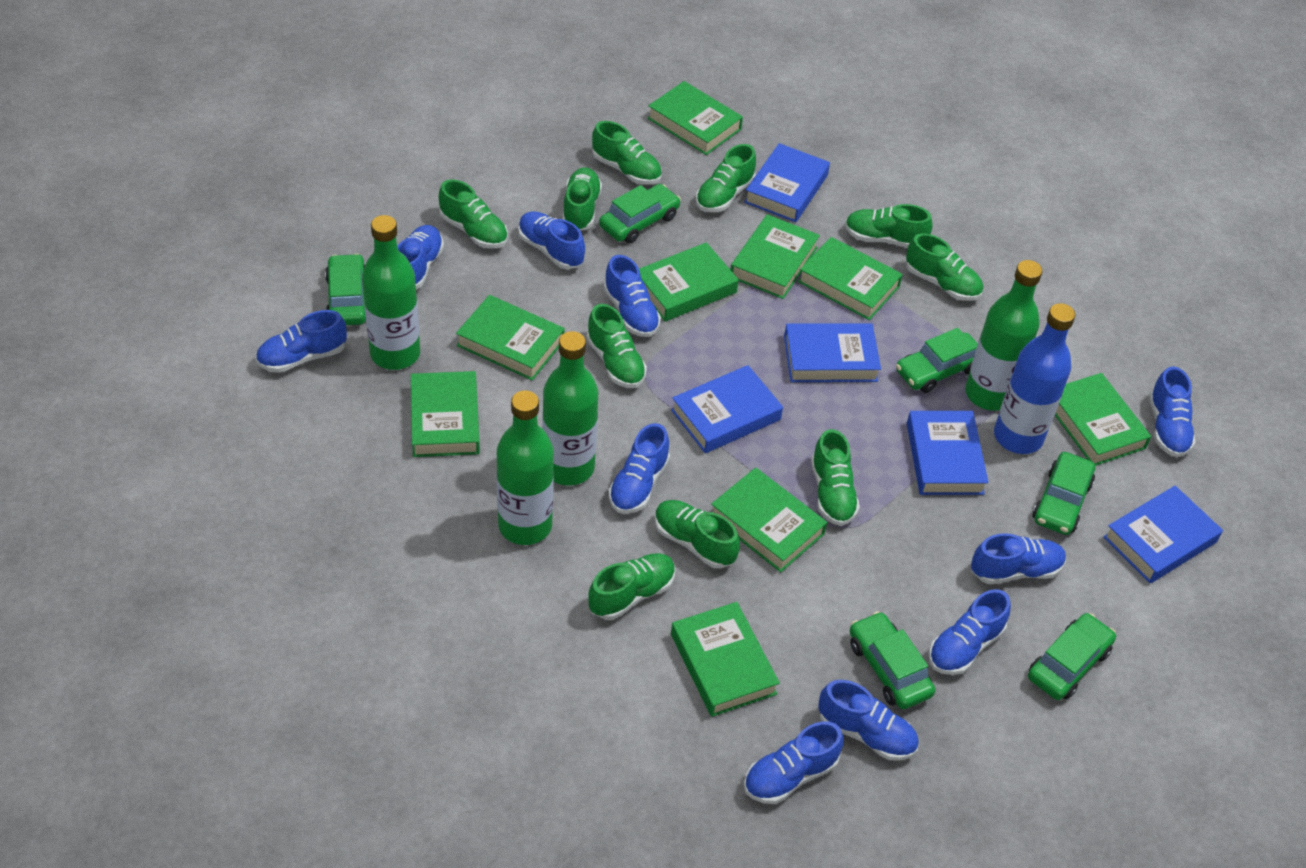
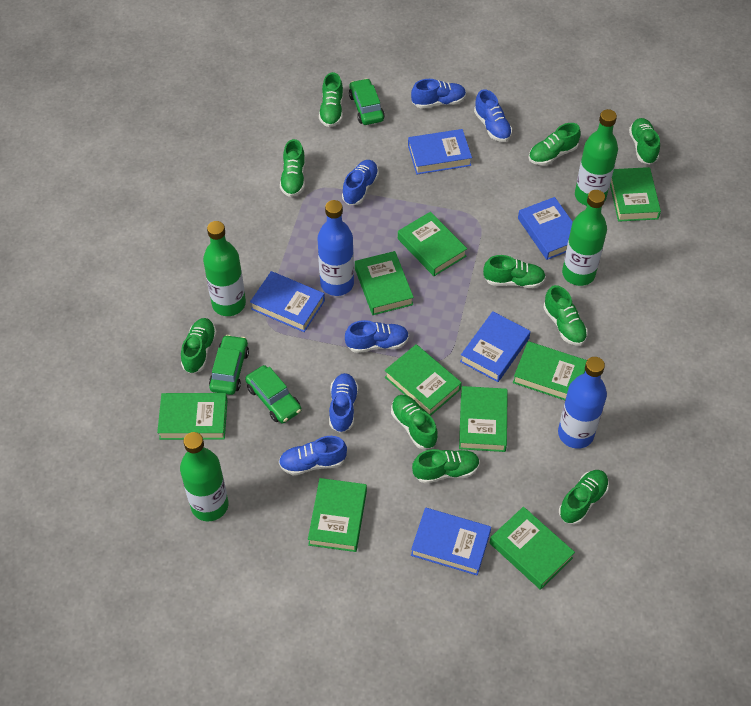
blue bottle: [994,303,1075,454] = 1 -> [318,200,354,296] [558,357,607,449] = 2
blue shoe: [256,310,347,373] [397,225,444,289] [518,212,585,269] [604,255,661,337] [609,423,670,514] [744,721,843,804] [818,680,919,761] [929,589,1011,675] [971,533,1066,584] [1149,366,1196,457] = 10 -> [279,436,347,475] [329,373,358,433] [342,160,379,205] [345,320,409,353] [411,79,466,109] [474,89,512,142] = 6
green car: [325,253,366,325] [599,184,681,244] [850,611,935,709] [896,328,978,393] [1028,613,1116,700] [1033,452,1095,535] = 6 -> [209,335,249,395] [245,365,301,423] [349,78,385,125] = 3

